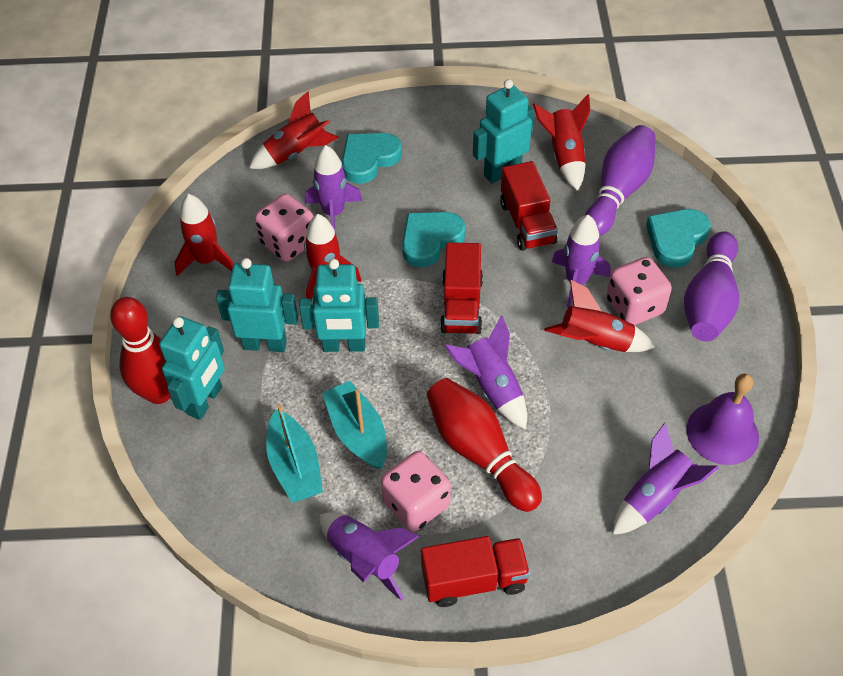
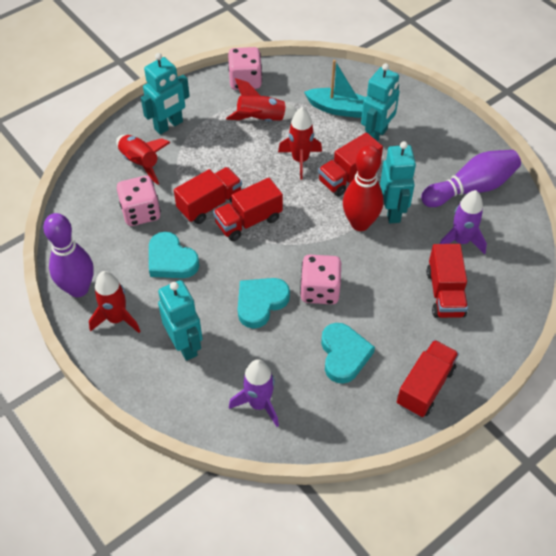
purple bell: [687,374,759,465] = 1 -> none = 0
purple rocket: [305,145,363,230] [320,512,420,601] [444,316,527,429] [552,215,611,308] [612,423,719,535] = 5 -> [229,359,279,427] [440,190,487,255] = 2
red bowling pin: [110,297,171,404] [427,378,542,512] = 2 -> [343,145,383,231] = 1
red rocket: [174,194,234,276] [249,91,339,169] [304,214,361,300] [533,94,590,191] [544,279,655,352] = 5 -> [89,271,141,333] [116,135,171,185] [226,78,297,121] [278,107,322,179] = 4
red truck: [421,536,530,607] [440,242,483,334] [500,161,558,251] = 3 -> [174,167,242,224] [213,178,283,241] [318,132,383,196] [397,340,459,417] [427,244,468,318] = 5
turquoise boat: [266,404,323,503] [322,381,387,469] = 2 -> [304,60,366,118] = 1

